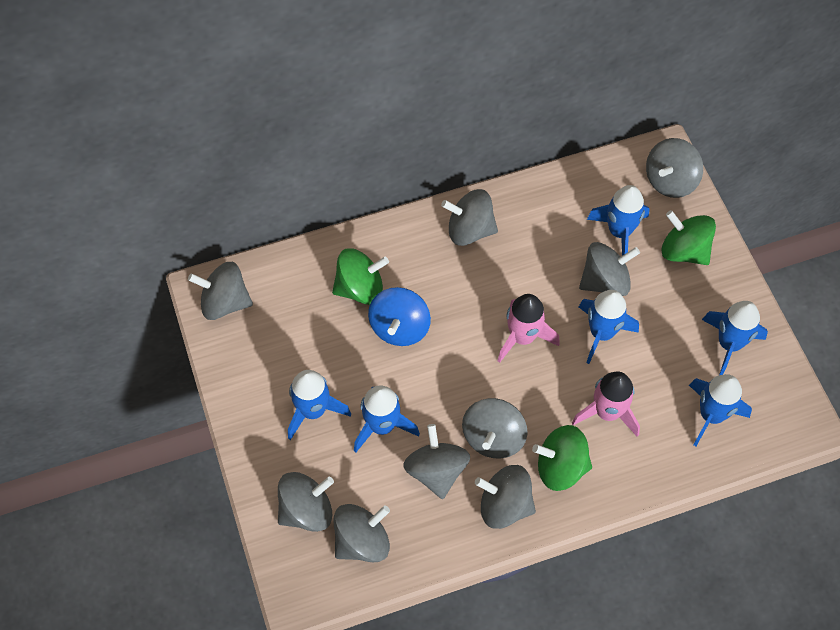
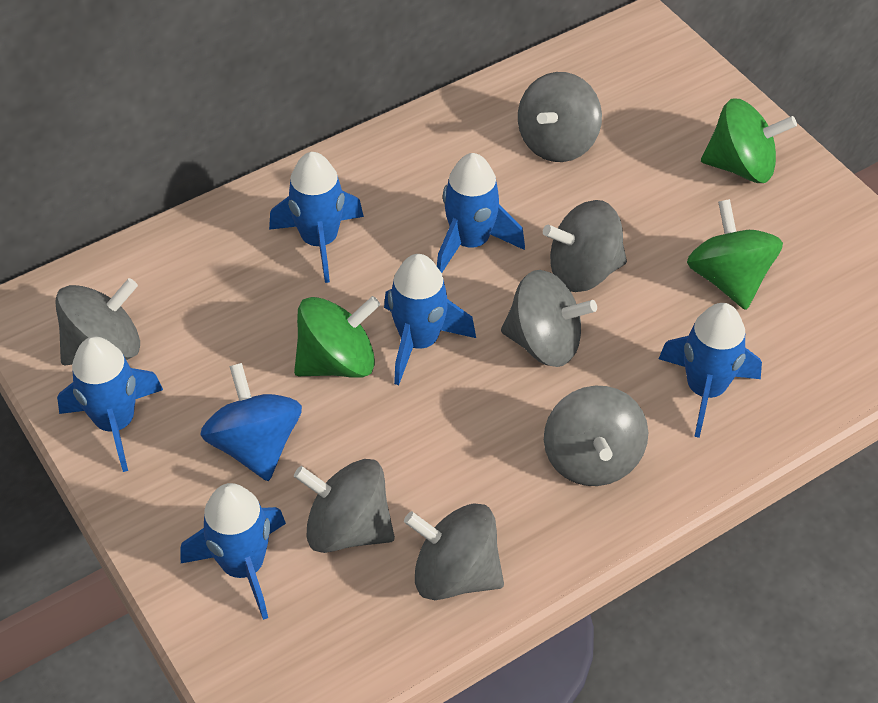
grey spinning top: [188,262,253,320] [278,472,334,532] [334,504,390,562] [403,424,470,499] [441,189,498,246] [462,398,528,458] [475,465,536,529] [579,242,640,296] [646,138,703,198] = 9 -> [55,278,140,365] [294,459,395,553] [404,503,504,600] [501,270,597,367] [518,72,602,162] [543,200,627,292] [544,386,648,486] = 7
pink rocket: [498,294,560,363] [572,372,640,437] = 2 -> none = 0

